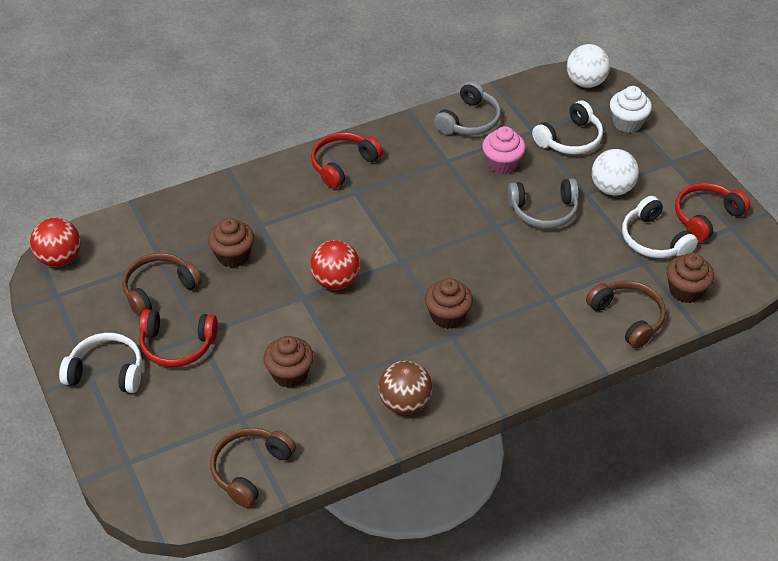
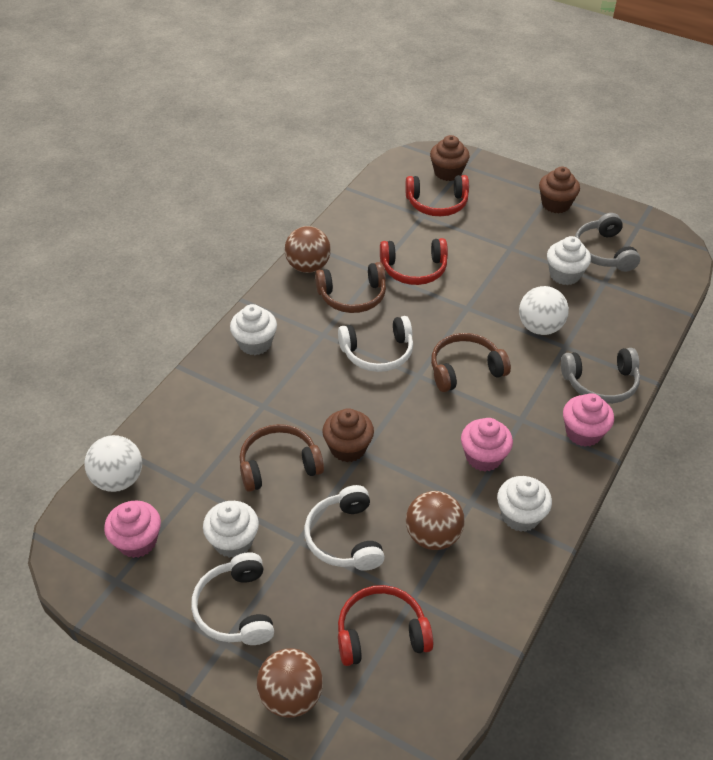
brown ball: [378,360,433,415] = 1 -> [257,648,323,718] [285,226,331,273] [406,491,464,550] = 3
brown cupcake: [208,218,254,268] [264,336,314,388] [425,278,473,329] [666,253,714,303] = 4 -> [322,408,374,462] [430,135,470,181] [539,167,580,213] = 3
pink cupcake: [482,126,526,174] = 1 -> [104,501,161,558] [461,418,513,472] [563,393,614,447] = 3
red ball: [30,218,81,267] [310,240,360,290] = 2 -> none = 0
white cupcake: [610,86,652,133] = 1 -> [203,501,259,558] [230,304,277,355] [497,476,552,532] [547,236,591,285] = 4

